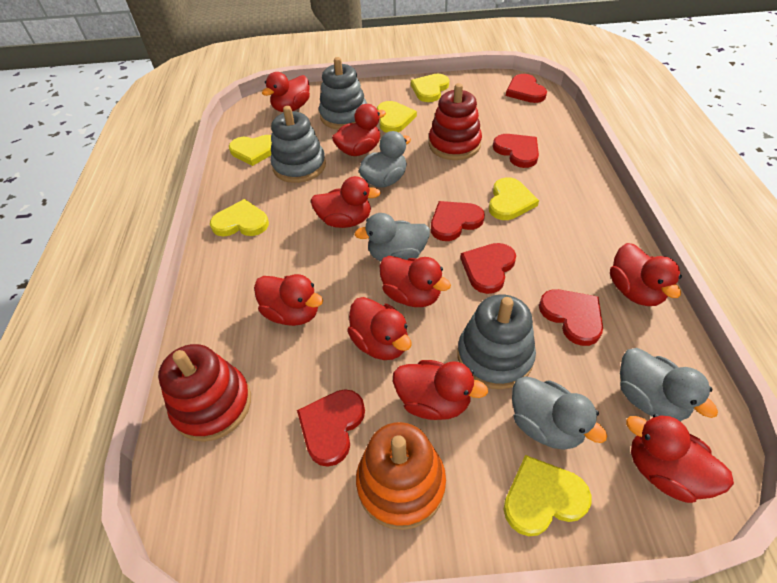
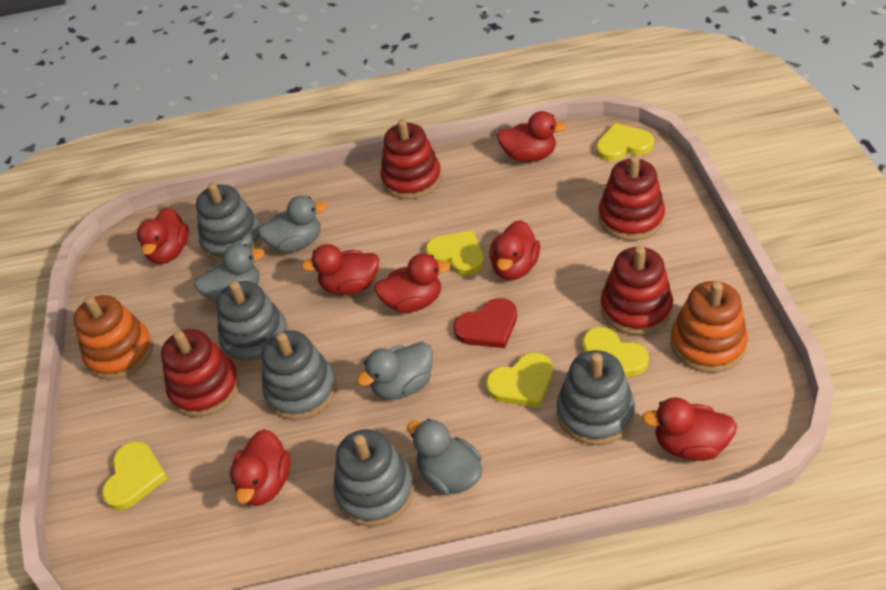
grey stacking toy: [271,106,326,183] [319,57,367,130] [458,294,536,389] = 3 -> [196,182,263,262] [216,281,289,366] [262,331,336,420] [333,429,414,527] [557,350,635,445] = 5
orange stacking toy: [356,422,446,530] = 1 -> [74,295,153,380] [671,281,748,373] = 2
red duck: [254,274,323,326] [262,72,310,112] [311,176,381,228] [332,104,386,156] [347,297,412,360] [379,256,451,307] [393,360,488,420] [610,243,682,306] [626,414,734,503] = 9 -> [137,208,189,264] [230,429,290,506] [301,244,379,295] [374,253,451,313] [489,220,540,280] [497,111,567,162] [642,397,737,461] = 7
red heart: [297,389,365,467] [431,201,485,241] [460,243,516,294] [493,134,539,168] [506,74,547,103] [539,289,603,346] = 6 -> [453,298,517,348] = 1
red stacking toy: [158,344,251,442] [429,83,482,160] = 2 -> [161,329,240,417] [380,119,442,200] [598,156,665,241] [601,246,673,335] = 4
yellow heart: [210,199,269,237] [229,135,272,166] [377,101,417,132] [411,74,449,102] [489,177,539,220] [503,455,592,536] = 6 -> [101,441,168,510] [425,231,484,276] [486,352,553,408] [582,327,649,377] [596,123,654,161] = 5

